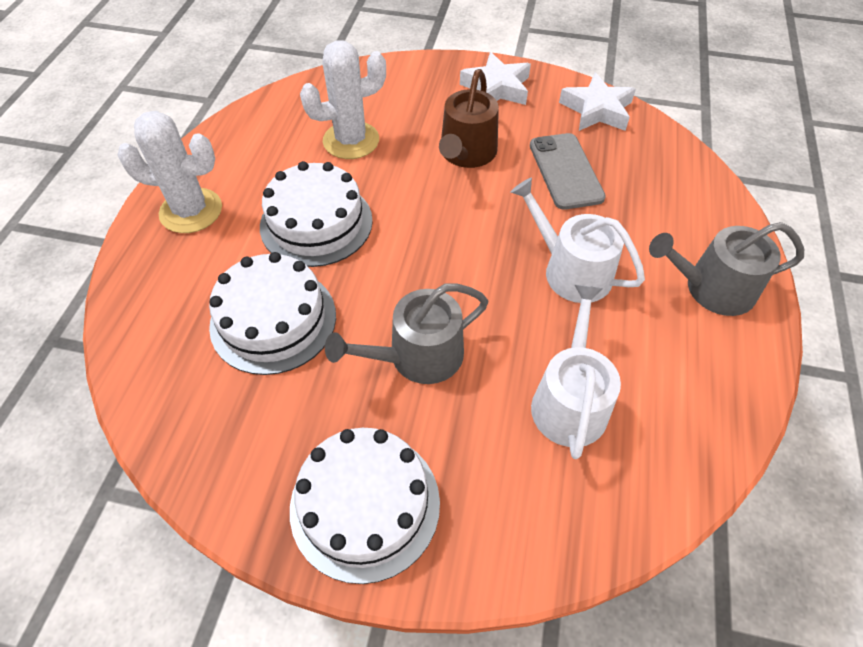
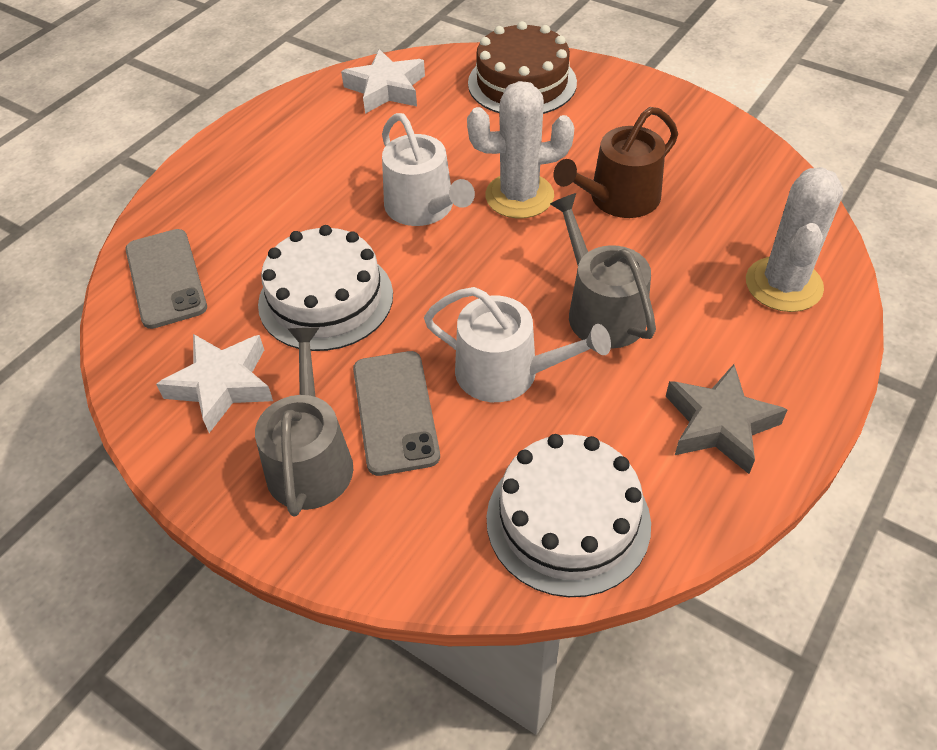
brown cake: none = 0 -> [468,21,577,114] = 1
grey phone: [530,133,606,210] = 1 -> [125,229,207,329] [353,351,440,476] = 2
grey star: none = 0 -> [666,364,788,474] = 1
white cake: [209,252,336,375] [260,161,373,267] [290,428,440,584] = 3 -> [258,225,393,351] [486,434,651,597] = 2

